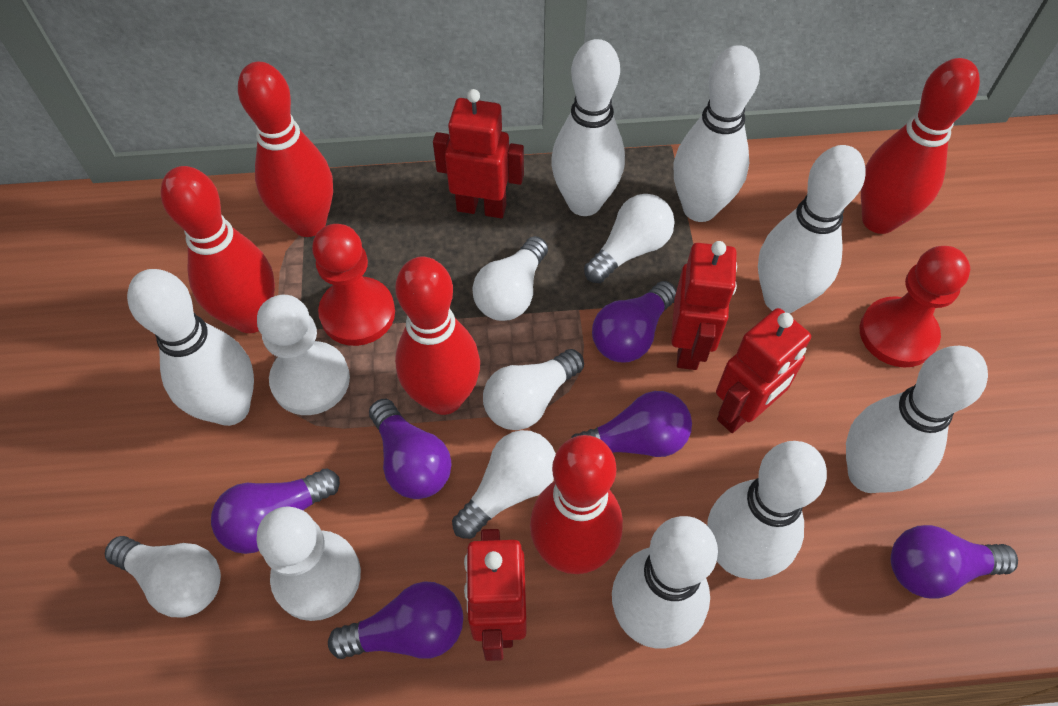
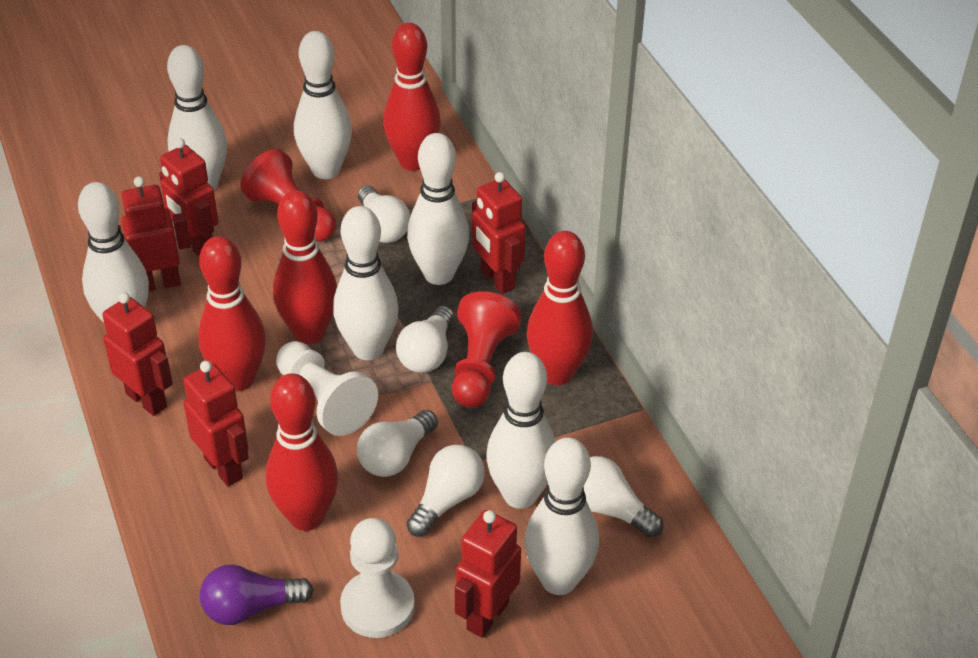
purple light bulb: [211,469,340,554] [328,581,463,659] [369,399,452,499] [571,391,692,457] [592,281,677,362] [891,525,1018,599] = 6 -> [200,564,314,625] = 1
red robot: [433,89,524,218] [464,529,527,661] [671,241,737,370] [716,308,811,433] = 4 -> [102,292,173,416] [118,176,190,291] [159,138,218,256] [183,361,249,487] [455,510,521,638] [472,172,526,294] = 6

